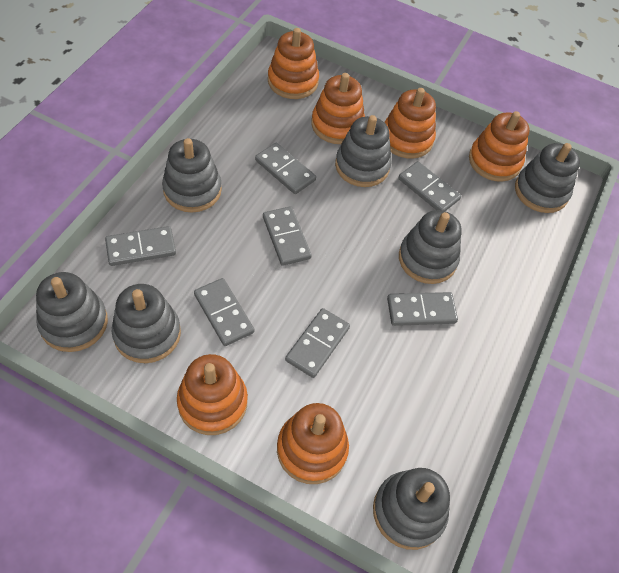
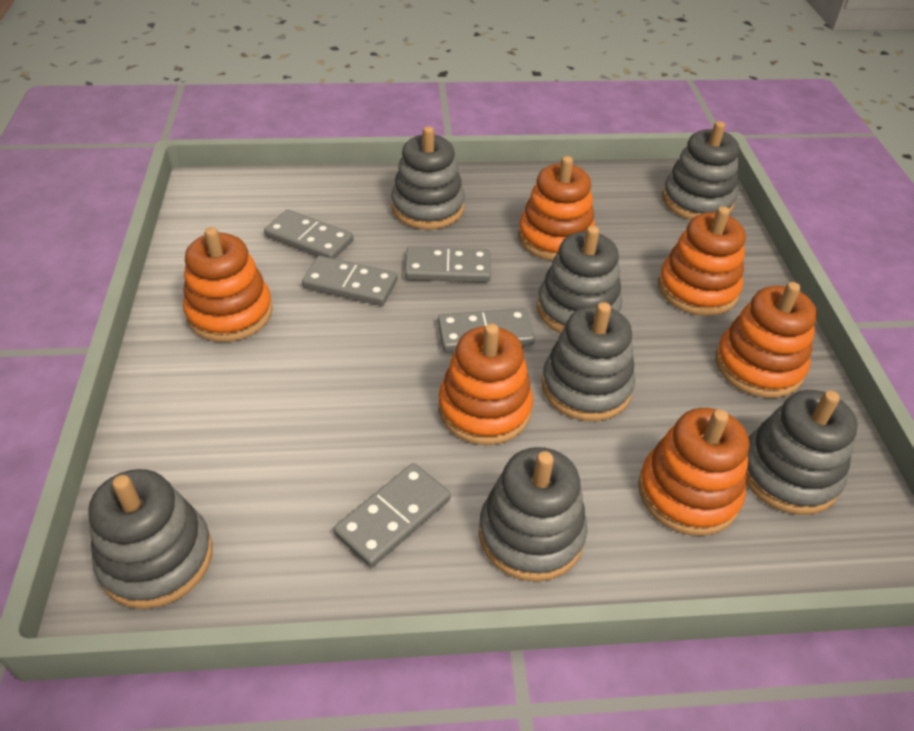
grey domino: [105,226,176,266] [194,278,254,346] [255,143,316,194] [263,206,312,266] [285,308,350,378] [387,292,458,326] [398,161,461,211] = 7 -> [264,209,354,259] [302,256,397,306] [334,463,451,568] [405,247,491,282] [438,308,535,352] = 5

